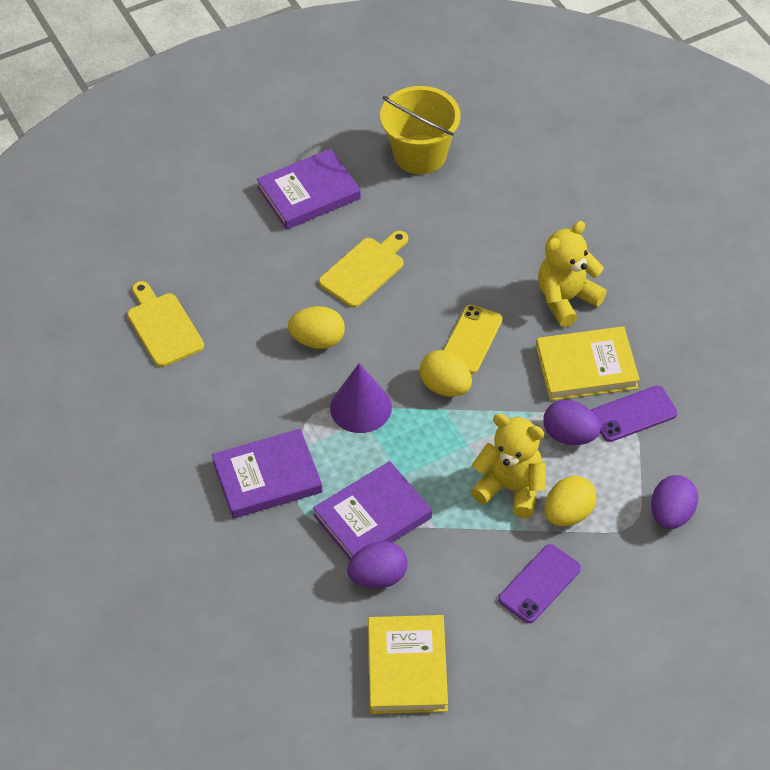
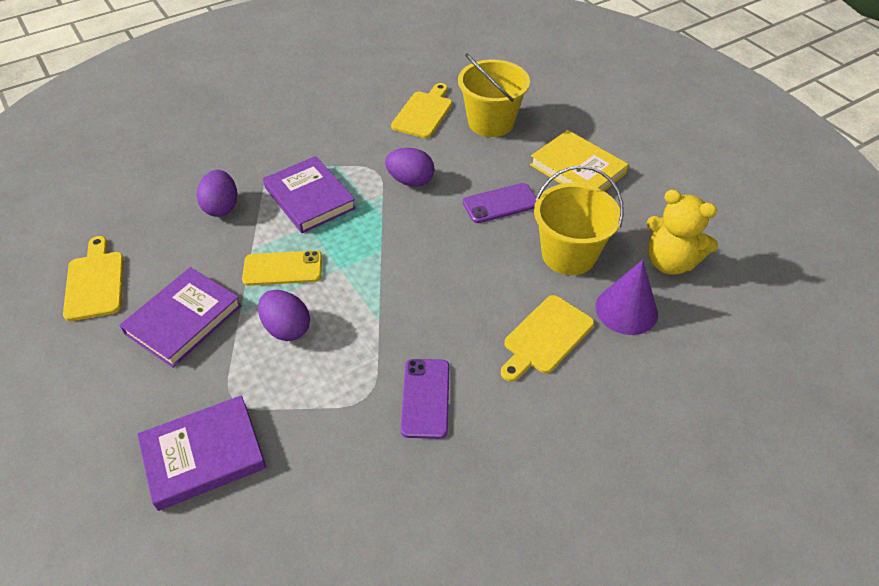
yellow book: [368,615,448,714] [536,326,640,401] = 2 -> [530,130,629,191] = 1
yellow bucket: [380,86,461,174] = 1 -> [458,53,530,137] [534,165,624,275] = 2
yellow cutting board: [127,281,204,367] [319,231,408,308] = 2 -> [63,236,124,321] [391,83,452,138] [501,295,594,382] = 3
yellow egg: [288,306,345,349] [420,350,472,397] [544,476,597,526] = 3 -> none = 0
yellow teddy bear: [471,414,546,518] [538,221,607,327] = 2 -> [647,189,718,275] = 1

